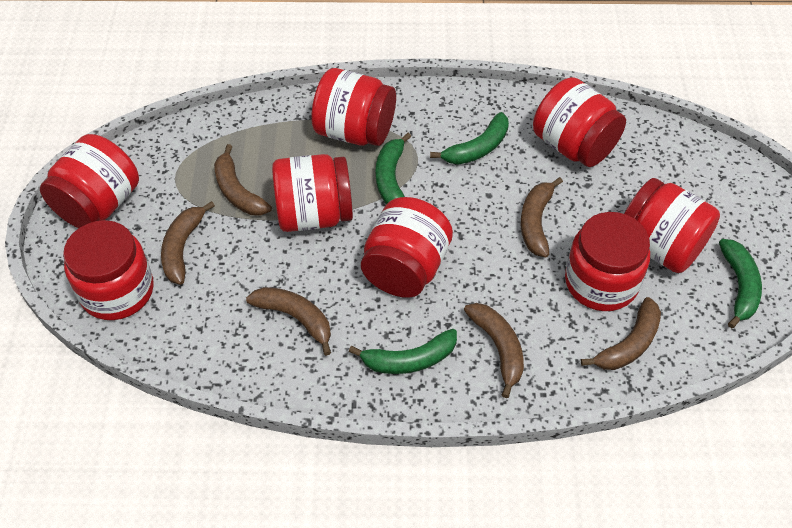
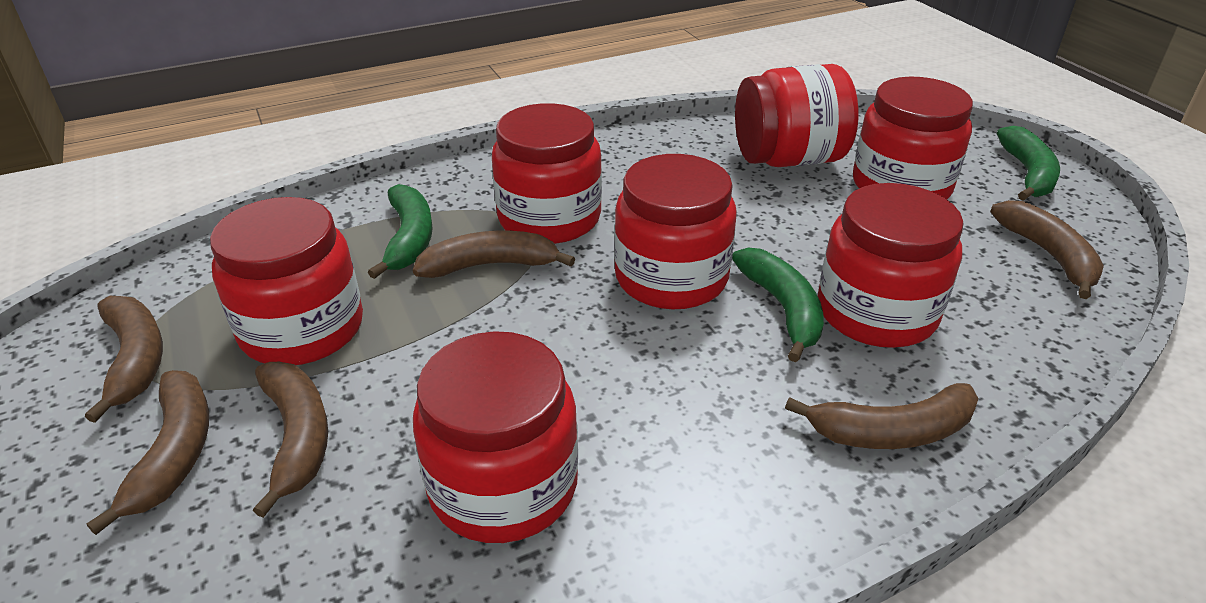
green banana: [349,329,457,374] [376,133,412,205] [430,112,509,164] [719,239,762,328] = 4 -> [368,184,433,279] [732,247,824,362] [997,126,1060,201] = 3
red jar: [40,134,139,228] [63,220,154,320] [272,154,353,232] [311,68,396,146] [361,197,453,298] [533,77,626,167] [565,212,650,311] [624,178,720,273] = 8 -> [210,197,363,365] [413,331,578,543] [492,103,602,244] [614,154,737,309] [735,64,859,167] [818,183,963,348] [853,77,973,199] = 7

